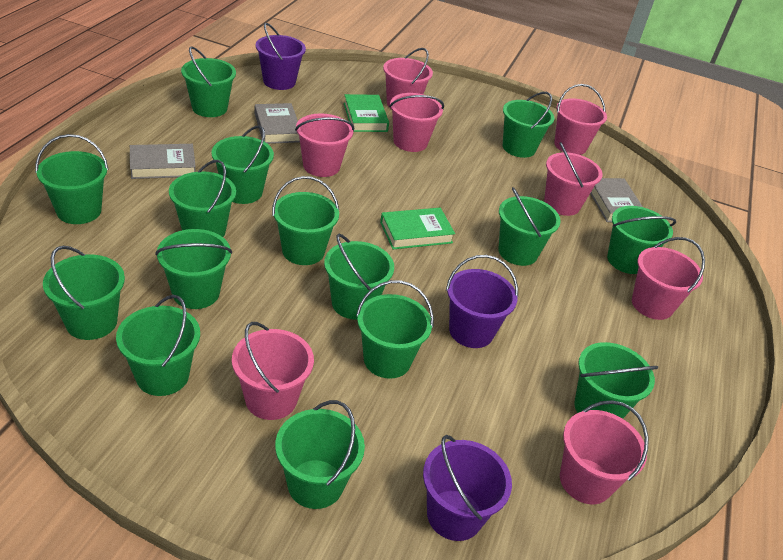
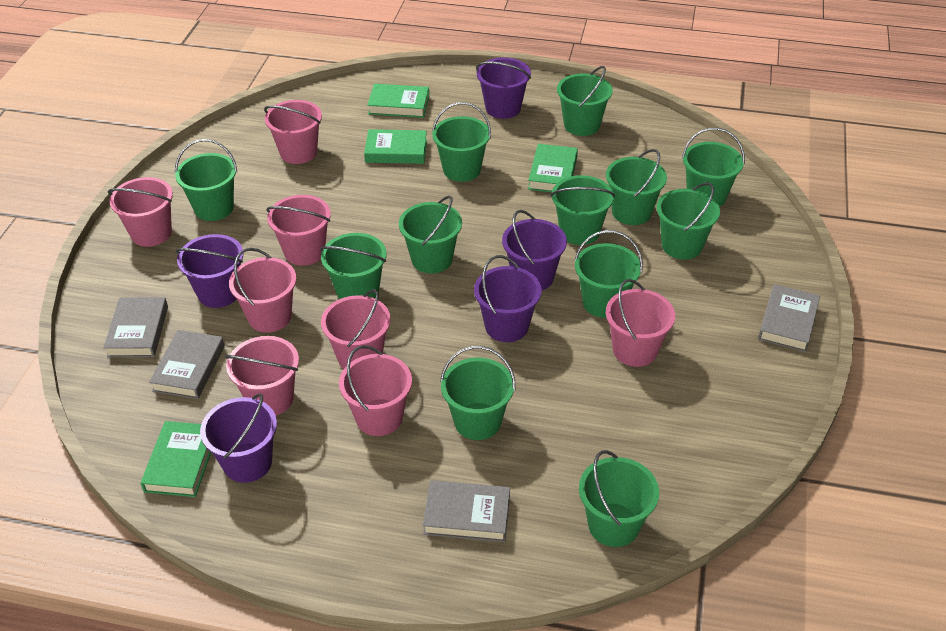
green book: [344,94,389,132] [380,208,455,249] = 2 -> [141,421,211,497] [364,129,427,164] [367,84,429,118] [528,144,578,192] = 4
green bucket: [35,134,109,224] [43,246,125,340] [116,295,200,396] [155,229,232,309] [169,160,236,237] [181,46,236,117] [211,125,274,204] [272,176,339,265] [275,400,365,509] [324,234,394,320] [356,280,434,379] [499,187,561,266] [503,92,554,158] [574,342,658,419] [607,206,676,274] = 15 -> [175,139,237,221] [320,233,386,299] [399,196,462,274] [432,102,491,182] [440,346,515,440] [551,175,615,245] [557,66,613,136] [575,230,643,318] [579,450,659,547] [606,149,667,225] [657,182,720,260] [682,128,745,207] = 12
grey book: [130,144,196,179] [255,103,300,144] [590,178,643,222] = 3 -> [103,297,168,357] [149,330,225,399] [423,480,510,542] [758,284,820,352] = 4
purple bucket: [256,23,306,90] [423,435,512,541] [446,255,518,348] = 3 -> [176,234,243,308] [200,393,277,483] [474,255,542,342] [476,58,531,119] [502,210,567,291] = 5

